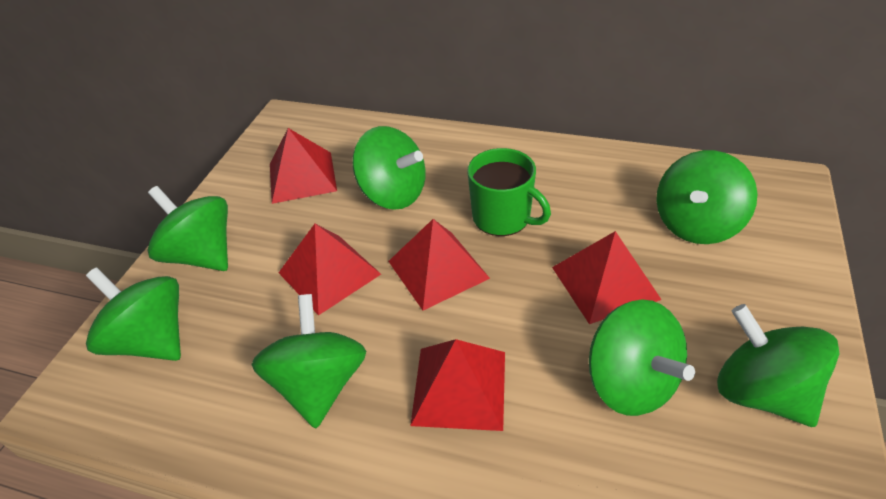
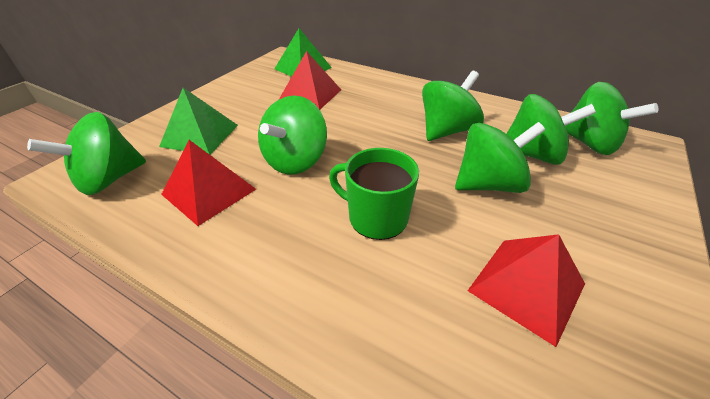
green pyramid: none = 0 -> [159,88,238,155] [275,28,332,77] = 2
green spinning top: [86,267,181,361] [148,186,228,271] [251,294,366,428] [352,126,426,210] [589,299,695,416] [656,150,757,244] [717,304,840,427] = 7 -> [27,112,146,195] [258,96,327,175] [422,71,484,141] [455,122,545,193] [506,94,596,165] [565,82,658,155] = 6
red pyramid: [270,128,337,204] [279,224,381,316] [388,219,490,311] [410,339,505,431] [552,231,661,324] = 5 -> [161,140,256,226] [279,51,341,110] [468,234,585,347] = 3

